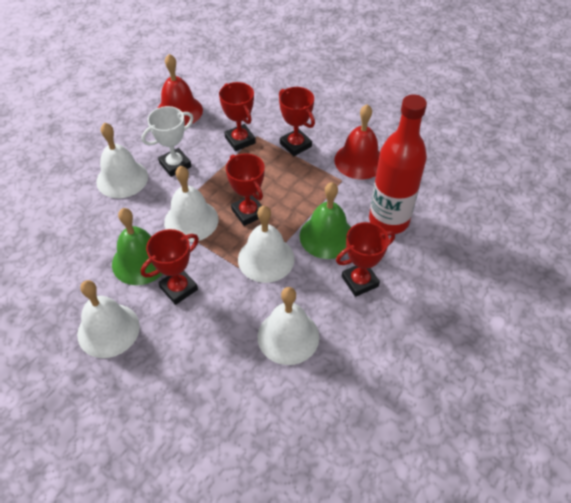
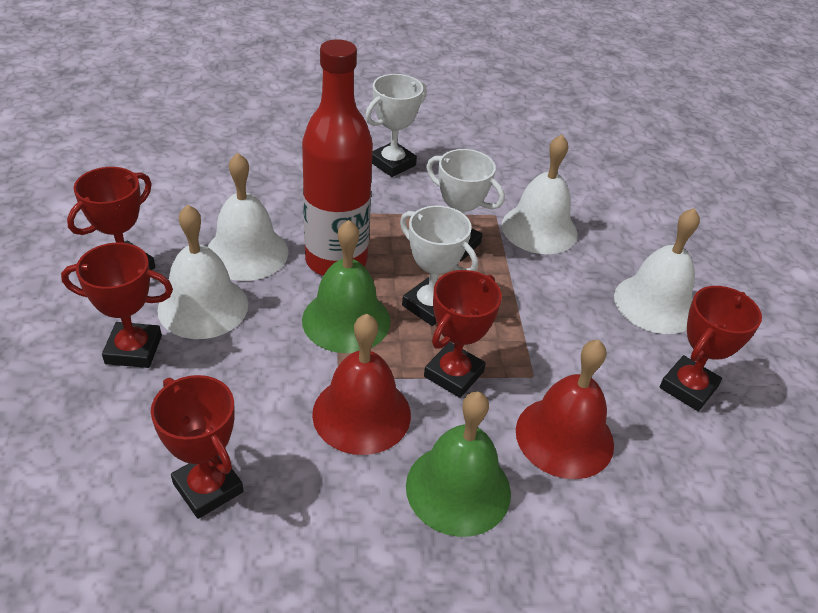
white bell: [77,280,140,358] [96,123,148,198] [164,166,218,242] [238,206,295,283] [258,287,319,365] = 5 -> [157,205,248,339] [207,153,288,281] [502,134,577,254] [614,208,700,334] = 4
white trophy: [141,106,193,177] = 1 -> [365,74,427,177] [400,205,478,326] [426,149,505,262] = 3

